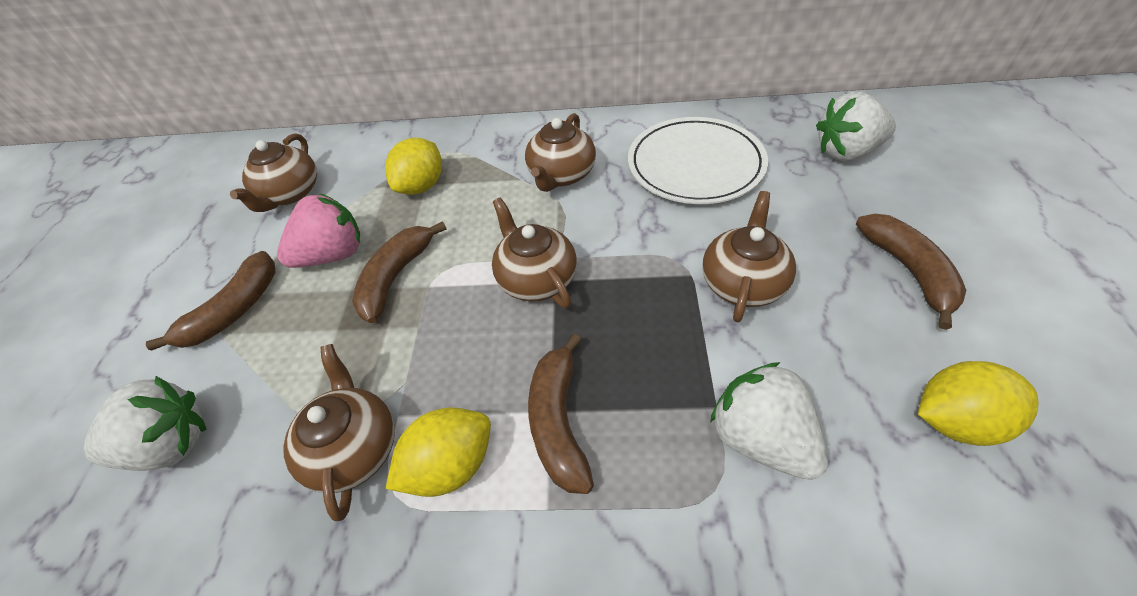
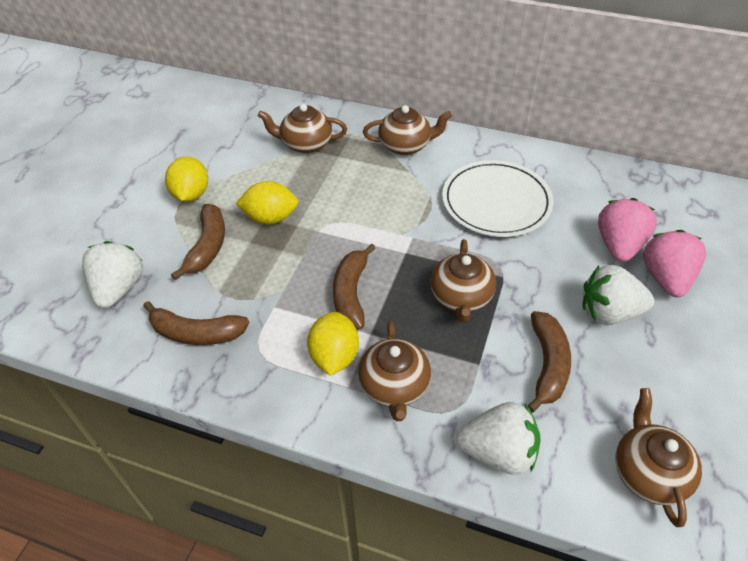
pink strawberry: [277,193,360,268] = 1 -> [598,198,657,262] [643,230,706,297] = 2

